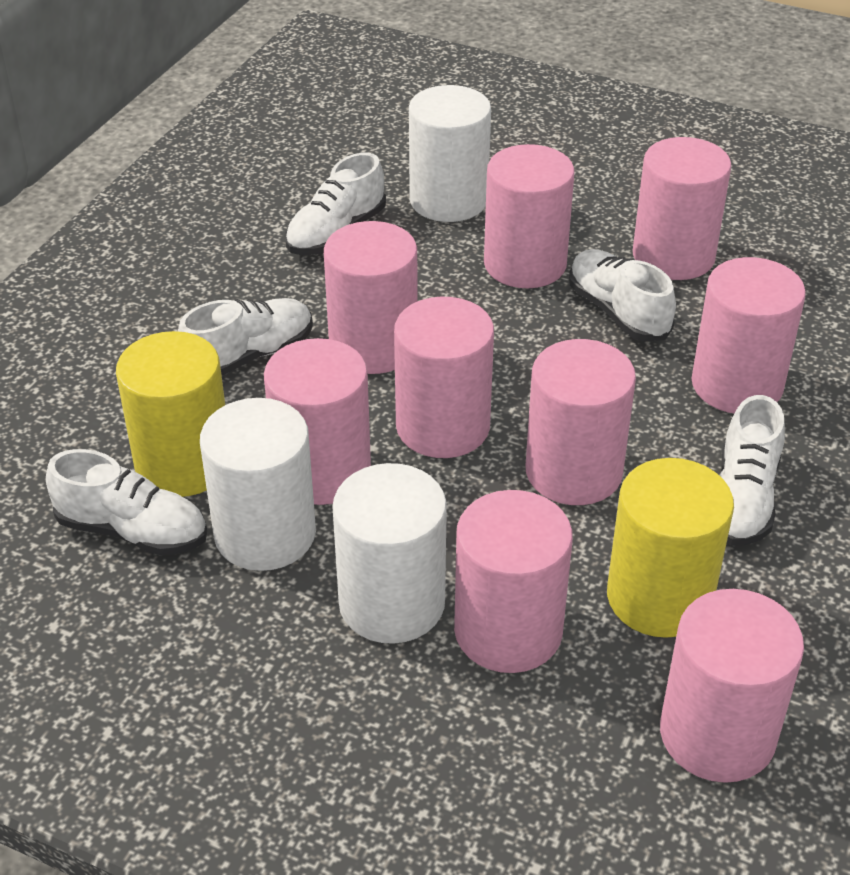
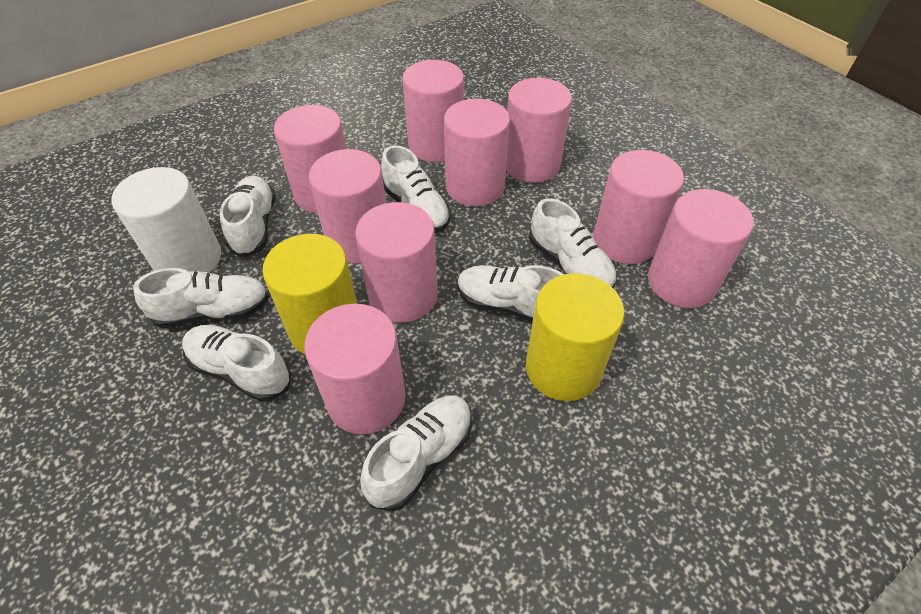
white cylinder: [200,398,316,571] [333,463,447,644] [409,85,491,222] = 3 -> [111,167,221,273] = 1
white shoe: [46,449,207,555] [178,298,313,375] [285,153,386,255] [569,249,676,341] [719,395,785,546] = 5 -> [133,268,269,328] [182,325,292,402] [220,176,276,258] [360,395,472,511] [381,145,450,233] [457,265,564,322] [529,198,617,288] = 7

